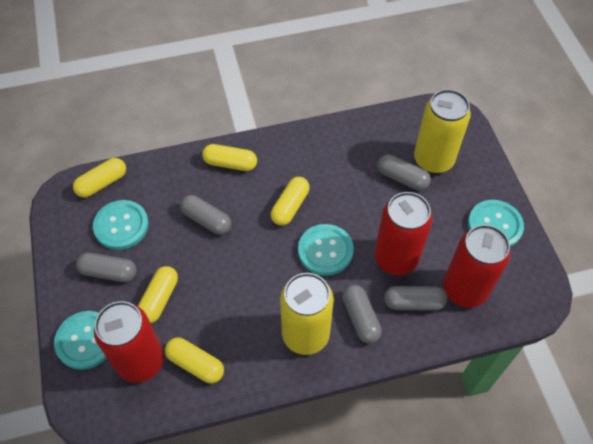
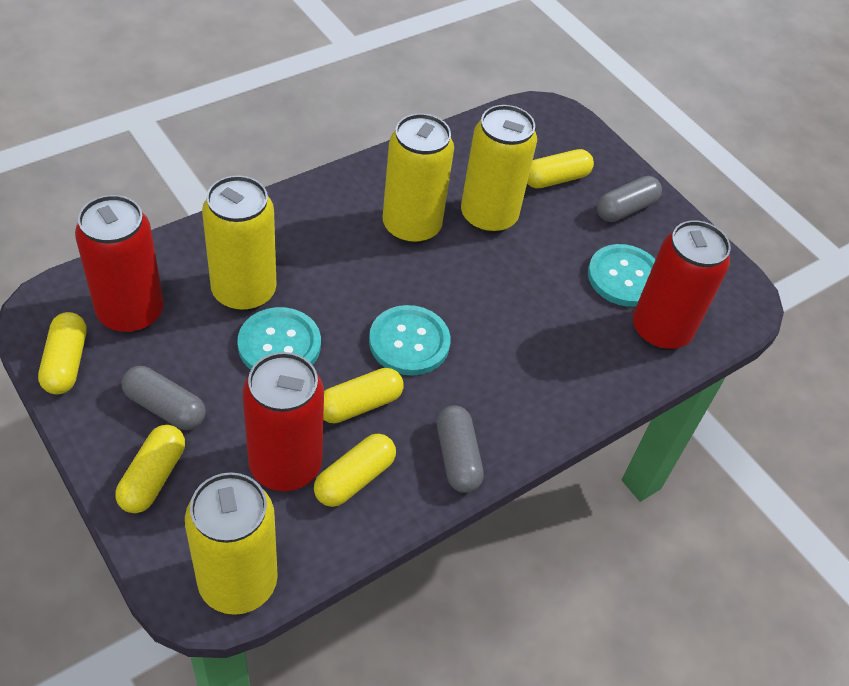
grey capsule: [76,253,137,282] [180,195,231,235] [342,284,382,344] [377,154,431,191] [384,286,448,311] = 5 -> [122,366,206,430] [437,405,484,493] [597,176,662,222] = 3
turquoise button: [54,311,107,370] [93,200,149,250] [298,224,354,276] [468,200,524,247] = 4 -> [237,307,321,370] [369,305,450,376] [588,244,656,307] = 3
yellow can: [280,273,334,355] [414,89,471,174] = 2 -> [185,472,278,615] [202,175,276,312] [383,113,454,244] [461,105,537,234] = 4

